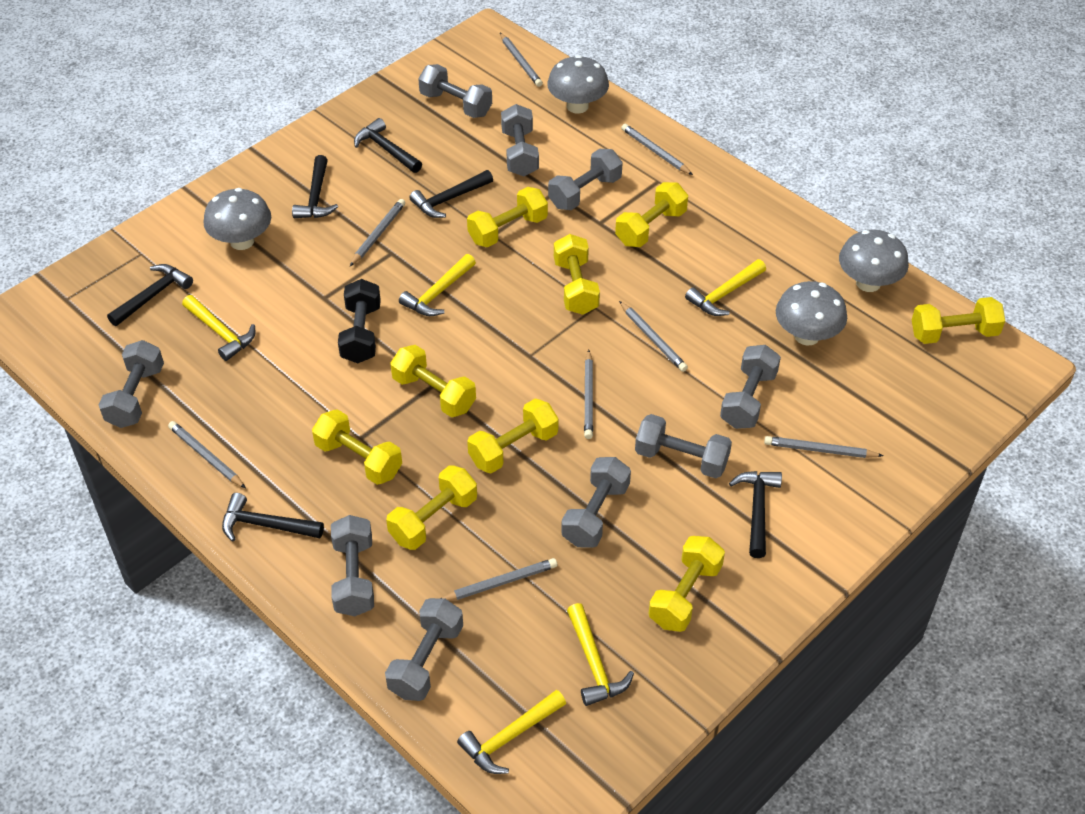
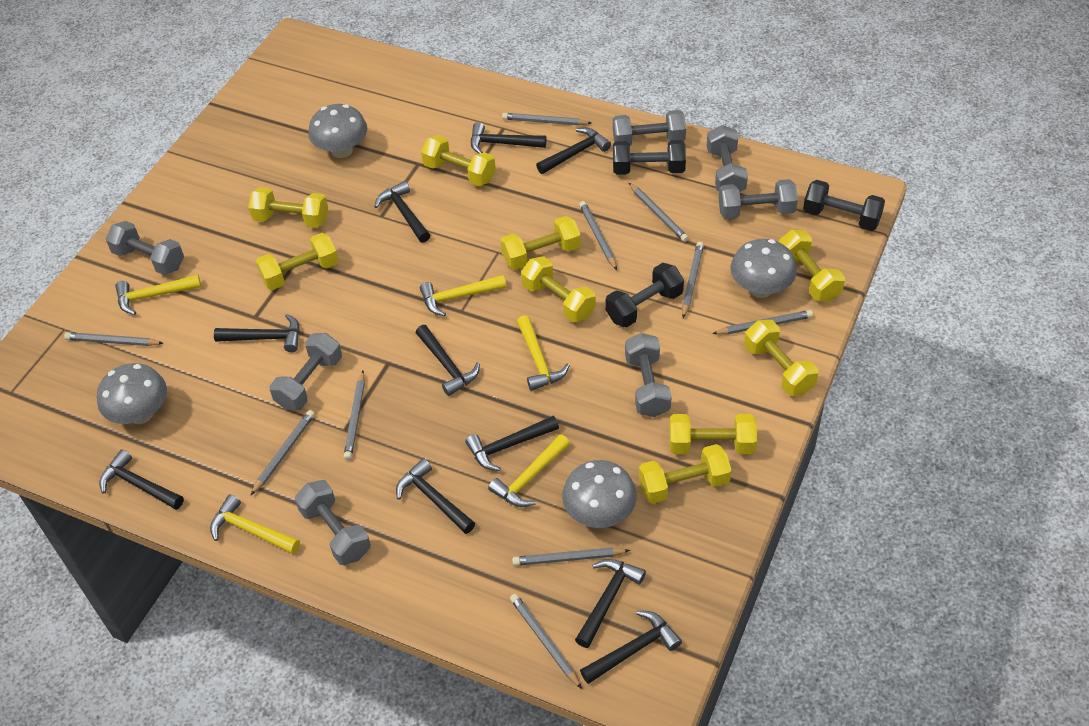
black dumbbell: [338,279,381,363] = 1 -> [605,263,684,327] [613,140,686,175] [803,180,885,231] = 3
black hammer: [107,264,193,326] [222,493,324,542] [292,155,338,218] [354,118,422,173] [409,170,493,218] [729,471,782,558] = 6 -> [99,449,184,510] [214,314,300,352] [374,181,430,243] [396,458,475,534] [416,325,480,396] [465,416,559,471] [471,122,546,154] [536,127,611,174] [575,559,646,648] [580,611,682,684] = 10
grey dumbbell: [99,340,164,428] [331,515,374,616] [385,598,463,701] [418,64,492,118] [501,104,539,176] [548,149,623,210] [561,457,631,548] [635,414,732,478] [720,345,781,429] = 9 -> [106,221,184,275] [269,333,342,410] [295,480,371,565] [613,110,686,146] [625,333,672,417] [707,125,748,192] [719,179,798,219] = 7
grey pencil: [168,421,246,488] [350,199,405,266] [441,558,557,601] [500,33,543,87] [584,350,593,439] [619,301,688,372] [621,124,693,175] [764,436,883,458] = 8 -> [64,332,163,346] [251,410,315,495] [344,371,365,460] [502,113,591,125] [510,594,582,689] [512,547,630,566] [579,201,617,270] [629,183,689,242] [682,242,704,318] [712,310,813,334] = 10

